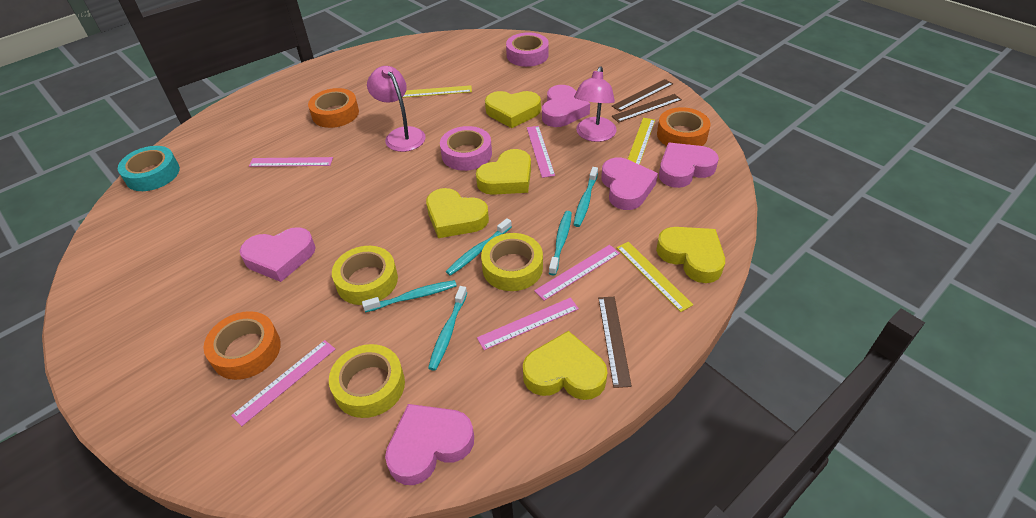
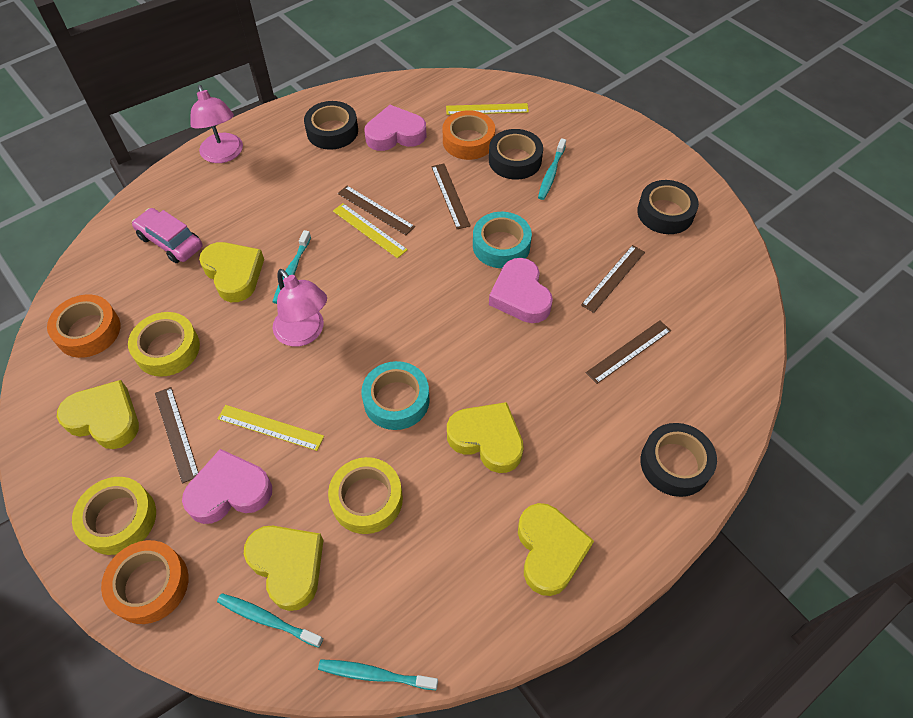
black tape: none = 0 -> [304,101,358,150] [489,129,543,180] [637,180,699,234] [641,423,717,497] = 4
brown ruler: [598,297,632,388] [612,79,673,111] [612,94,682,123] = 3 -> [155,387,199,484] [338,186,415,235] [431,164,471,229] [581,245,645,313] [586,320,671,384] = 5
pink car: none = 0 -> [132,208,203,263] = 1
pink heart: [240,227,316,282] [385,404,474,485] [542,85,590,127] [601,158,658,210] [659,143,719,188] = 5 -> [182,449,272,524] [364,105,426,151] [489,258,553,323] = 3
pink ruler: [231,340,336,426] [249,157,333,167] [477,298,579,350] [527,126,555,178] [534,245,620,301] = 5 -> none = 0
pink tape: [440,126,492,171] [506,32,549,67] = 2 -> none = 0
turquoise tape: [118,146,180,191] = 1 -> [361,361,430,430] [473,212,532,268] = 2
turquoise toothbrush: [362,280,457,313] [428,286,467,371] [446,218,512,276] [549,211,572,275] [573,167,598,227] = 5 -> [217,593,323,648] [272,230,311,304] [318,659,438,690] [538,138,566,200] = 4

